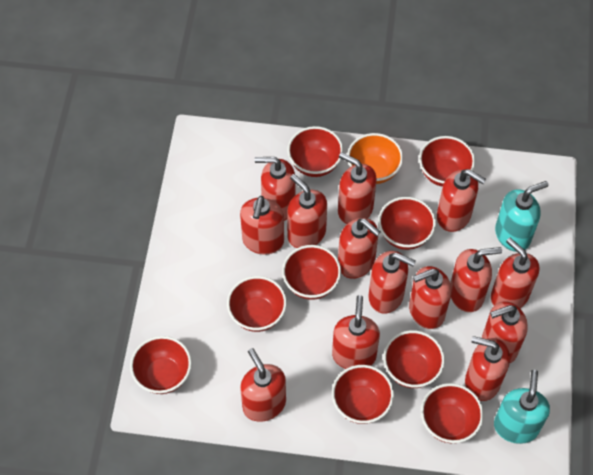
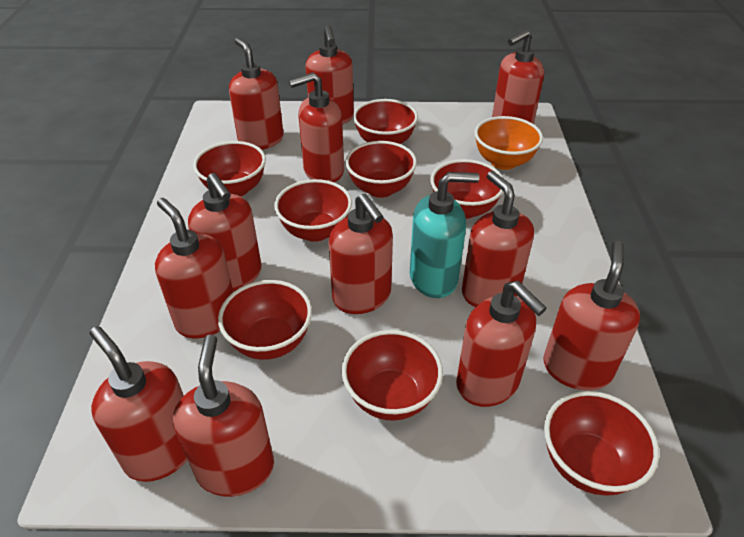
red bowl: [130,336,192,394] [227,276,287,332] [282,245,341,300] [287,126,343,177] [332,365,394,424] [378,197,436,250] [383,330,445,388] [419,136,475,187] [421,383,484,443] = 9 -> [193,141,266,196] [218,280,312,360] [274,179,352,242] [342,330,443,421] [345,141,417,198] [353,99,418,144] [431,159,504,219] [544,391,659,496] = 8
red soap dispenser: [240,196,284,255] [240,348,286,422] [255,157,295,221] [287,174,327,248] [332,295,380,369] [338,152,377,224] [338,218,381,279] [368,251,416,314] [409,266,452,329] [437,169,486,232] [450,247,502,312] [465,336,510,401] [482,301,528,363] [491,238,539,308] = 14 -> [89,326,188,482] [155,198,233,338] [173,334,274,497] [188,173,262,291] [229,38,284,150] [289,72,344,182] [306,25,354,125] [328,193,393,314] [456,281,547,407] [462,171,534,307] [492,30,544,124] [544,241,640,391] = 12
turquoise soap dispenser: [494,370,550,444] [495,181,549,252] = 2 -> [410,172,479,298] = 1

